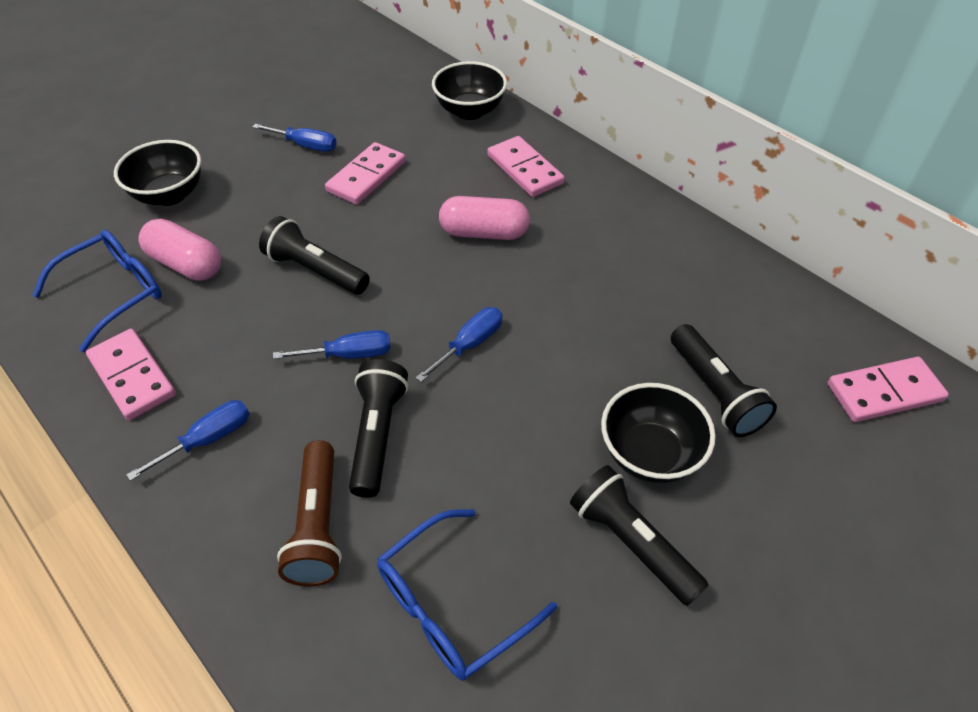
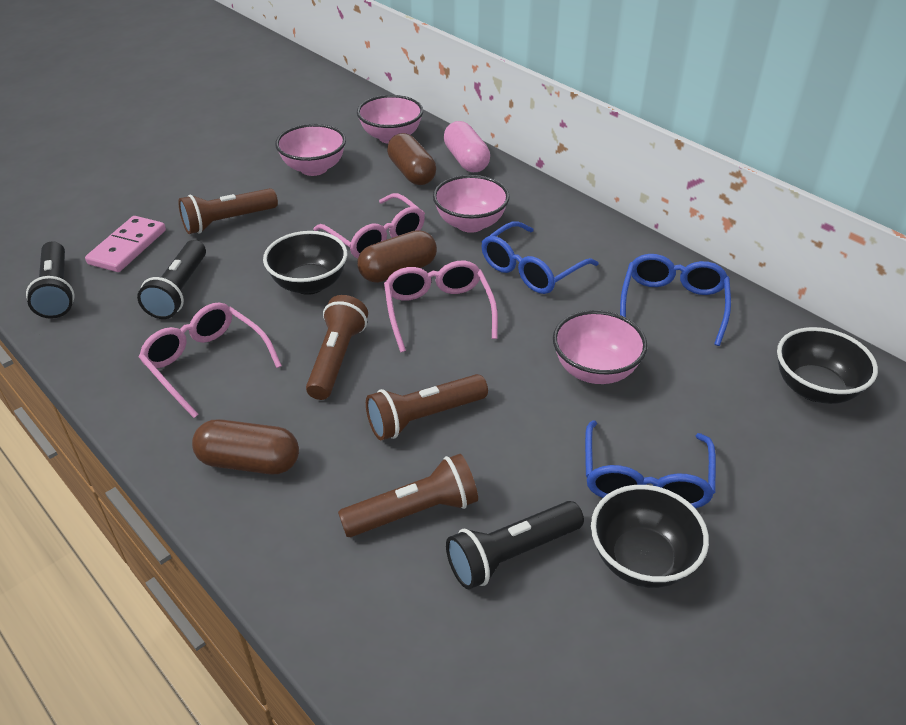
black flashlight: [259,216,370,295] [349,359,408,498] [570,465,708,606] [671,324,777,437] = 4 -> [26,241,75,319] [137,240,206,319] [446,501,584,590] = 3
blue glasses: [32,230,162,352] [377,509,557,681] = 2 -> [481,221,598,294] [585,420,716,508] [620,254,731,346] = 3
blue screwdriver: [126,400,250,481] [252,124,337,152] [273,330,391,359] [416,307,502,382] = 4 -> none = 0
brown capsule: none = 0 -> [192,419,299,474] [358,230,437,283] [387,133,436,185] = 3
brown flashlight: [277,440,342,586] = 1 -> [178,188,278,234] [306,295,368,400] [338,454,478,537] [366,374,488,440] = 4
pink bowl: none = 0 -> [275,124,346,176] [357,95,423,144] [433,175,510,233] [553,310,647,384] = 4
pink capsule: [139,219,221,281] [439,196,530,240] = 2 -> [444,121,490,172] = 1
pink domino: [86,329,176,420] [325,142,406,205] [487,136,565,197] [828,357,949,422] = 4 -> [85,216,166,272] = 1
pink glasses: none = 0 -> [139,303,282,418] [313,193,425,258] [384,261,498,352] = 3

